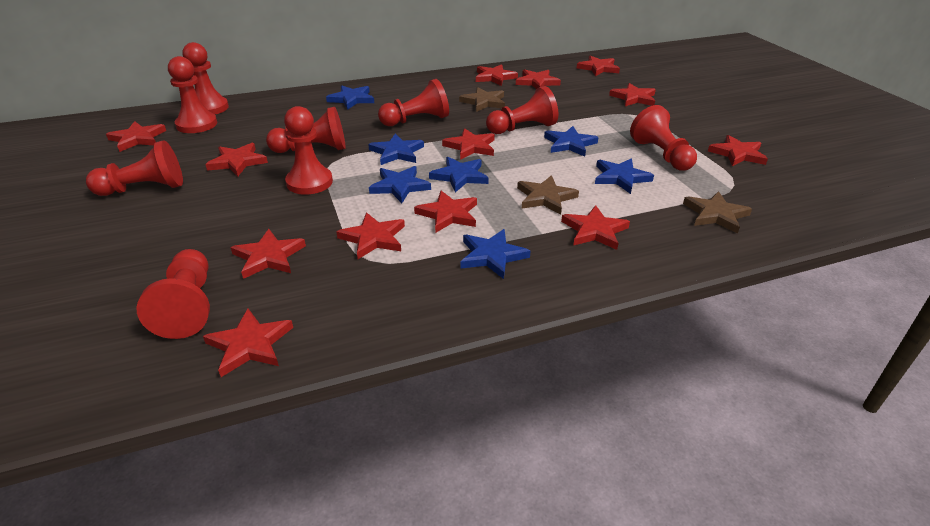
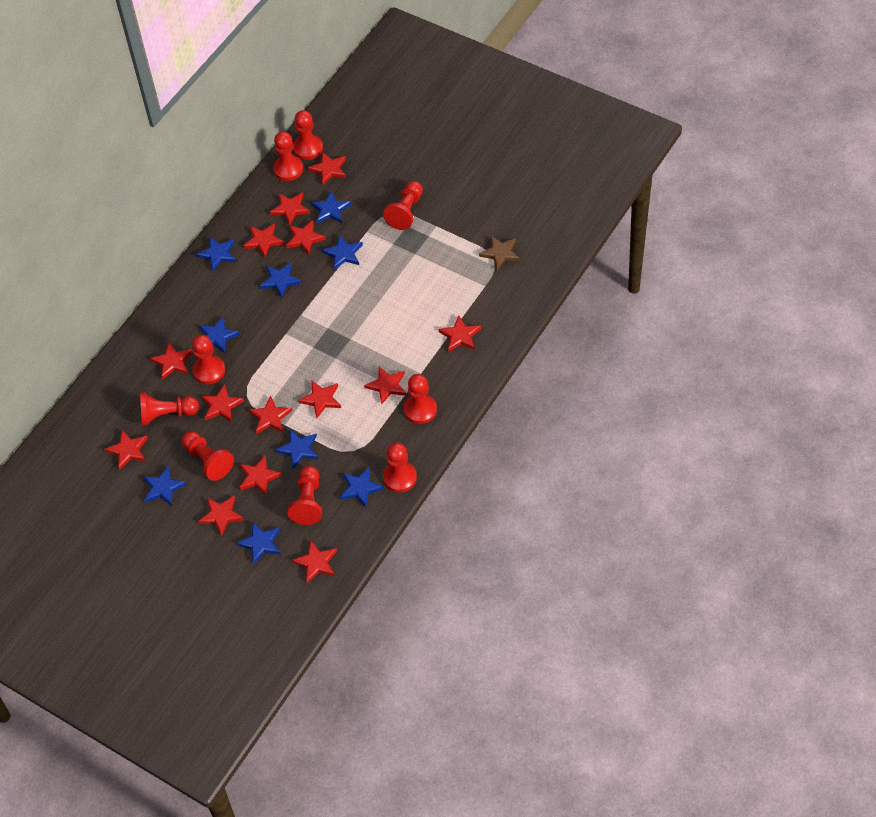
blue star: [326,85,374,110] [368,133,424,165] [369,166,431,203] [429,157,489,192] [461,229,531,279] [544,126,599,156] [595,159,654,194] = 7 -> [143,466,187,506] [196,237,236,271] [199,317,240,353] [237,522,280,564] [260,263,302,298] [275,429,318,469] [311,191,351,224] [322,235,363,270] [340,467,384,508] = 9
brown star: [459,87,505,112] [517,175,579,215] [683,191,752,234] = 3 -> [479,236,520,270] = 1
red star: [106,121,166,152] [203,309,293,377] [205,143,268,176] [231,229,306,279] [336,212,405,259] [414,191,477,233] [442,128,495,160] [476,64,518,86] [516,69,561,89] [561,205,630,250] [577,56,620,76] [609,83,656,106] [708,135,768,166] = 13 -> [105,430,148,470] [150,342,193,379] [198,495,244,536] [201,385,244,422] [239,456,282,496] [243,223,284,258] [249,396,292,434] [270,193,310,225] [285,220,326,255] [292,540,337,583] [298,381,341,418] [308,152,346,185] [364,366,406,405] [439,316,481,352] = 14

